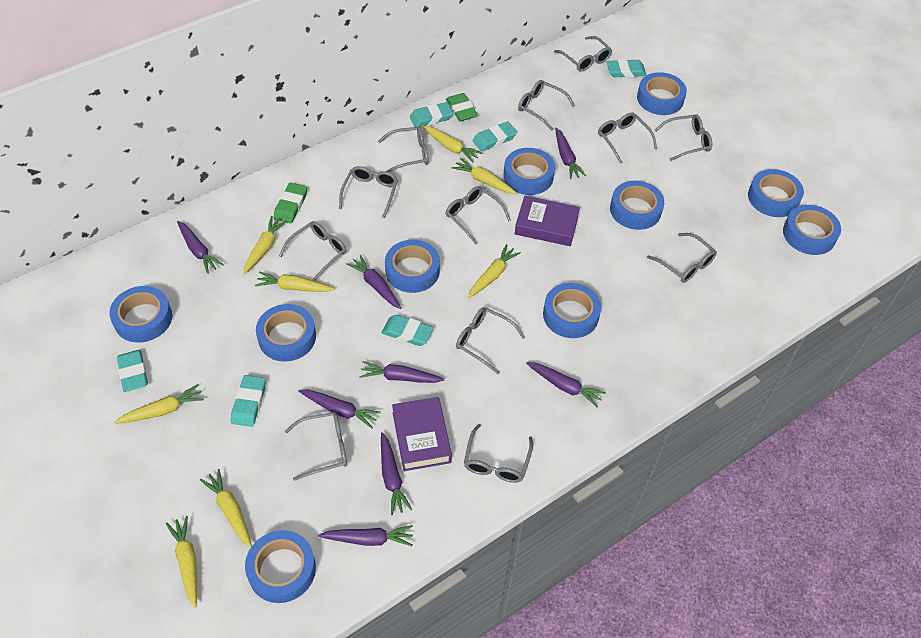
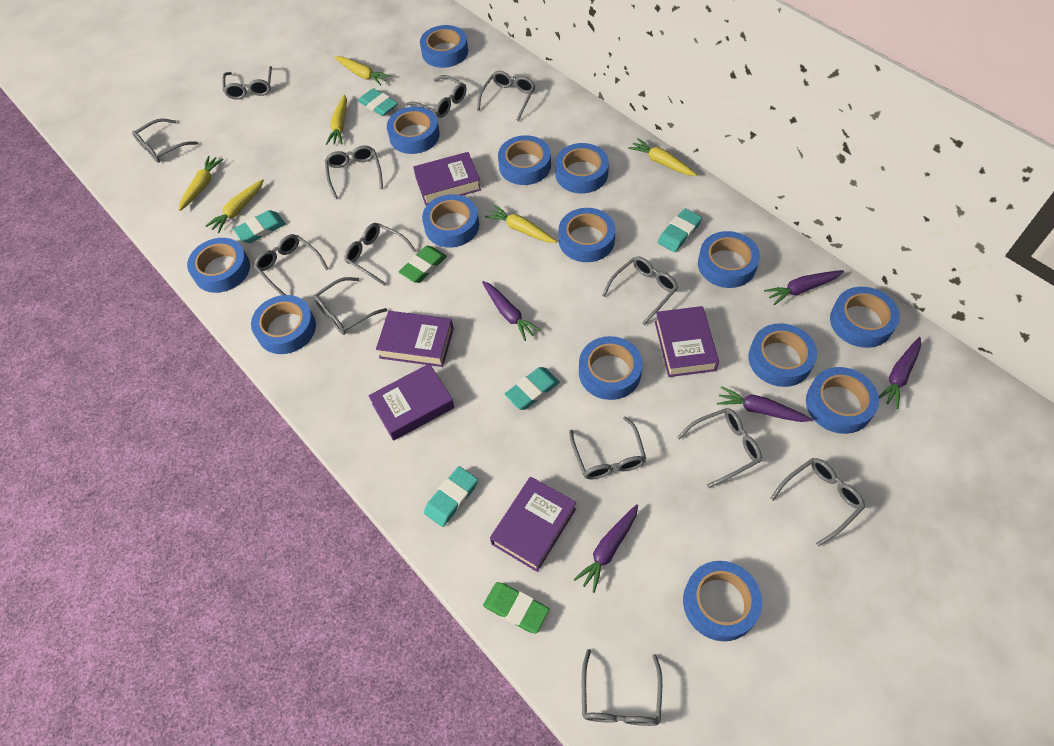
blue tape: [109,286,172,343] [245,530,316,603] [256,304,316,362] [385,240,440,293] [504,148,555,195] [543,283,601,338] [610,181,664,230] [637,72,687,115] [748,169,804,217] [783,205,841,255] = 10 -> [187,238,250,293] [251,295,316,354] [387,106,440,154] [420,25,468,68] [422,194,479,248] [498,135,551,185] [555,143,609,193] [559,208,616,262] [579,336,643,400] [683,561,762,641] [698,231,760,288] [748,323,817,387] [806,367,879,434] [830,287,900,348] = 14
grey glasses: [279,221,346,281] [285,412,347,481] [339,166,398,218] [378,127,429,172] [445,186,511,244] [456,307,525,374] [464,424,533,483] [518,80,575,130] [554,36,612,72] [598,113,657,164] [647,233,717,283] [655,114,712,161] = 12 -> [132,118,198,163] [222,66,272,99] [254,234,328,295] [313,277,387,335] [325,145,383,199] [344,223,416,286] [407,75,466,118] [477,71,536,121] [569,416,646,480] [582,649,662,726] [602,256,678,325] [677,408,762,488] [770,458,865,546] = 13
purple book: [392,397,452,471] [515,196,580,246] = 2 -> [368,363,455,441] [376,311,454,367] [413,152,481,205] [490,477,576,572] [655,306,719,377] = 5
purple carrot: [177,221,224,274] [298,390,381,429] [318,525,413,546] [346,255,402,309] [359,361,445,383] [381,432,412,515] [526,362,606,408] [555,128,586,179] = 8 -> [482,281,541,341] [574,504,638,593] [717,386,813,422] [764,270,844,305] [879,337,921,409] = 5
turquoise eraser: [117,350,148,392] [231,375,266,427] [381,315,434,346] [410,102,454,127] [472,121,517,152] [606,59,646,78] = 6 -> [233,210,286,243] [358,88,398,116] [424,466,478,527] [505,367,560,410] [658,208,702,252] = 5
yellow carrot: [114,384,204,424] [166,516,197,608] [200,469,252,548] [243,216,287,275] [255,271,335,292] [422,126,482,163] [451,158,517,194] [468,244,521,298] = 8 -> [178,156,224,211] [206,179,264,233] [326,94,347,145] [334,56,390,86] [485,205,557,243] [628,138,697,176] = 6

